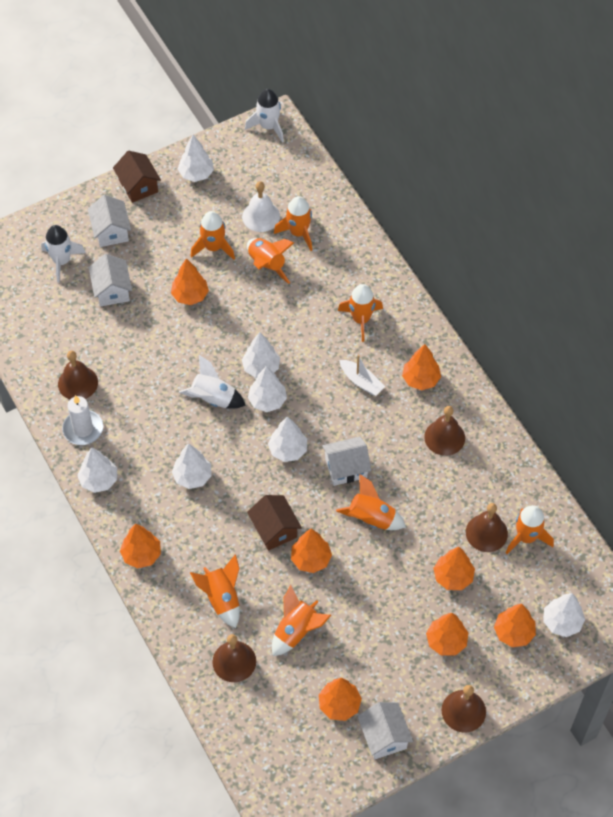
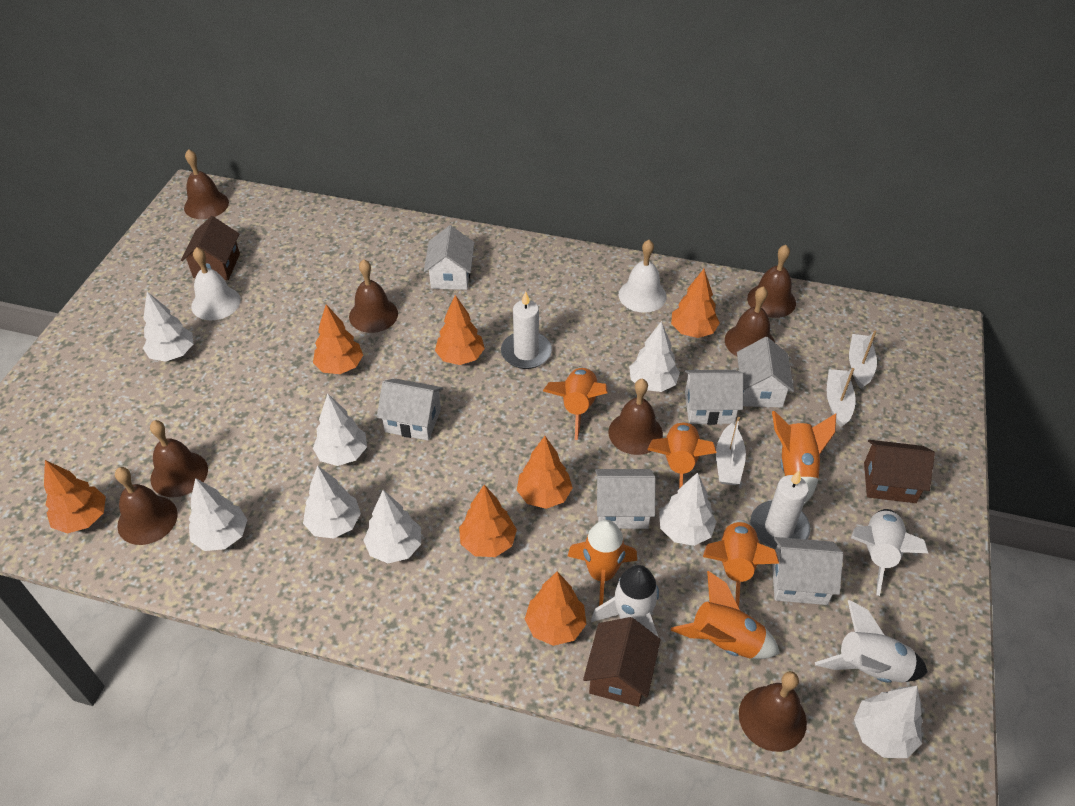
brown bell: [58,351,98,399] [212,634,256,682] [424,406,465,456] [442,685,486,733] [466,503,508,552] = 5 -> [115,467,178,545] [150,420,208,497] [184,149,229,219] [349,259,398,333] [608,379,663,455] [725,286,775,356] [739,671,807,752] [747,245,796,318] = 8
brown house: [113,151,161,203] [247,495,302,551] = 2 -> [181,216,240,280] [583,617,661,707] [864,440,935,503] = 3
orange rocket: [190,554,240,628] [191,211,235,260] [247,238,294,284] [272,585,332,656] [274,196,312,251] [336,474,406,530] [338,284,383,342] [506,505,554,554] = 8 -> [543,368,608,440] [568,520,637,606] [647,422,717,489] [671,571,780,659] [703,520,779,608] [772,411,836,505] = 6
orange tree: [120,524,161,568] [171,258,209,305] [291,528,332,573] [319,678,362,721] [402,344,441,390] [426,613,468,656] [433,547,475,590] [494,604,536,647] = 8 -> [44,460,106,534] [313,304,363,374] [435,295,485,365] [459,485,517,557] [517,436,573,509] [525,572,586,646] [671,269,720,338] = 7
white bell: [242,181,280,232] = 1 -> [191,247,241,321] [619,240,667,313] = 2
white boat: [339,355,385,396] = 1 -> [716,417,746,485] [827,368,856,427] [849,331,877,389] = 3
white candle: [62,395,103,445] = 1 -> [501,291,552,369] [750,471,810,549] = 2
white house: [88,195,131,247] [89,254,132,306] [322,436,371,486] [357,702,413,759] = 4 -> [377,378,443,441] [424,225,474,290] [595,469,656,529] [685,370,743,425] [737,337,794,408] [772,537,843,605] = 6
white tree: [77,447,117,493] [172,444,212,489] [178,135,214,182] [242,332,280,378] [248,366,287,412] [268,416,307,462] [543,593,585,637] = 7 -> [143,292,193,362] [189,478,247,551] [303,465,361,539] [313,393,367,466] [363,490,421,563] [629,321,680,392] [659,472,717,546] [854,686,923,758] = 8

